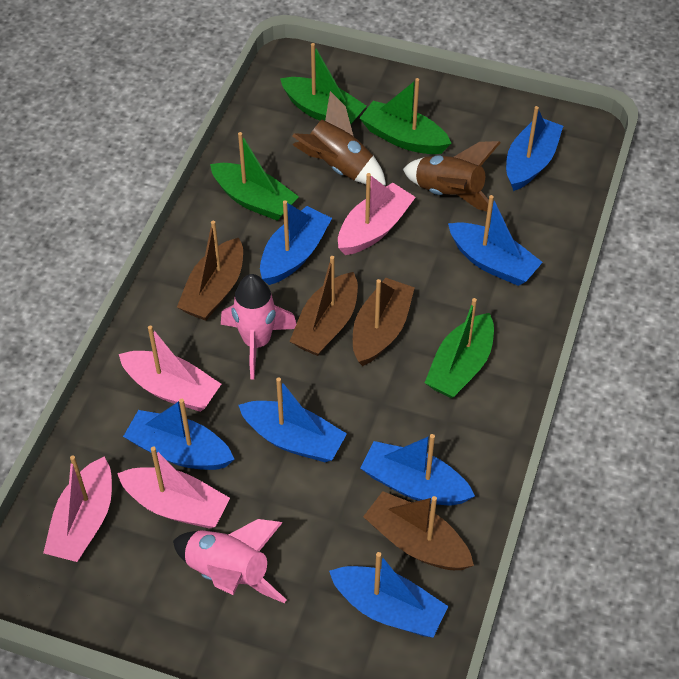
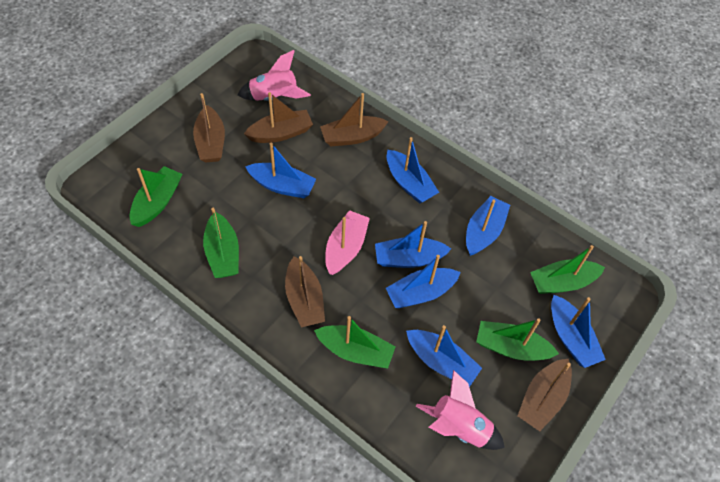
brown boat: [177,220,243,321] [289,256,358,356] [353,278,415,366] [363,491,474,570] = 4 -> [193,93,225,163] [244,92,313,143] [285,256,325,327] [320,93,389,146] [518,359,572,431] = 5
brown rocket: [292,91,386,185] [403,141,501,213] = 2 -> none = 0
green boat: [210,132,299,221] [280,43,366,124] [360,78,451,154] [425,298,494,398] = 4 -> [129,166,182,227] [203,208,239,278] [314,316,396,368] [476,319,559,361] [530,245,605,294] = 5
pink boat: [43,456,112,562] [117,446,230,529] [119,326,221,412] [338,173,416,255] = 4 -> [325,210,370,275] = 1

